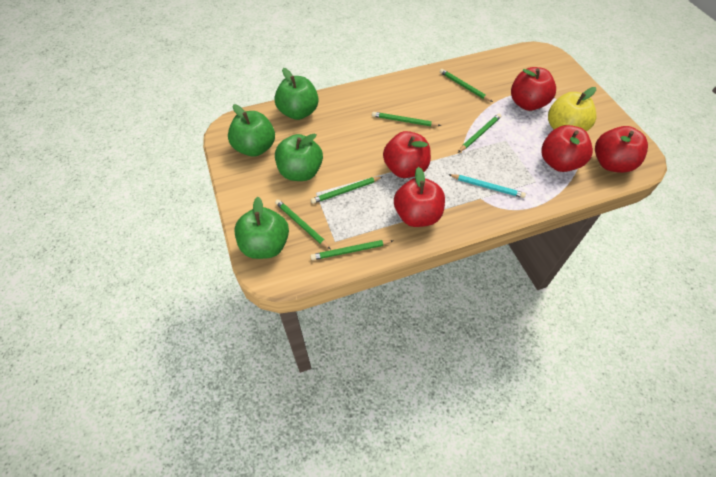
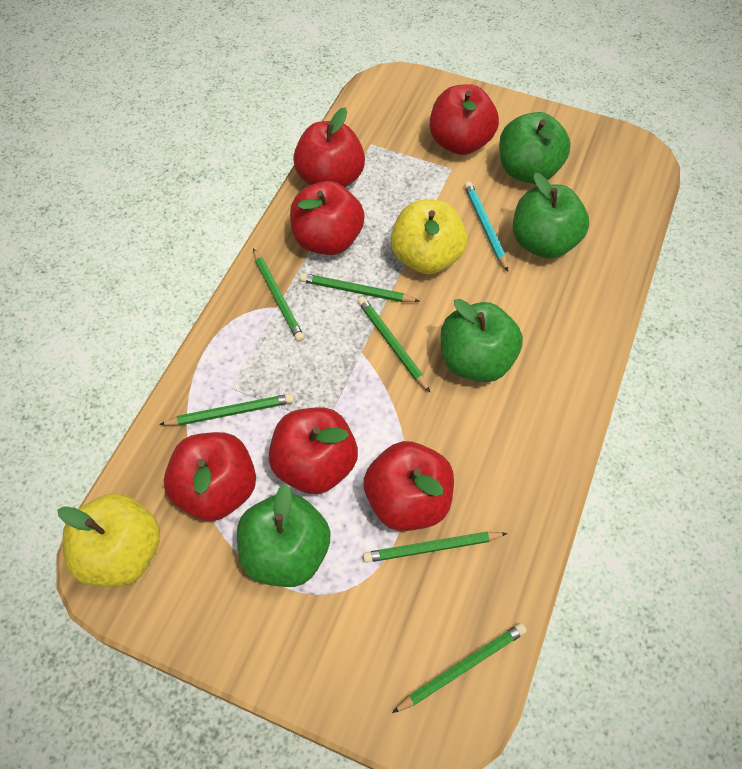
red apple: [383,131,431,178] [394,167,445,227] [511,67,556,111] [541,125,593,172] [595,126,648,173] = 5 -> [164,432,256,521] [269,407,358,494] [290,181,365,255] [293,107,365,188] [364,441,454,531] [430,84,499,155] = 6
yellow apple: [548,87,596,132] = 1 -> [57,493,160,587] [391,200,467,274] = 2

